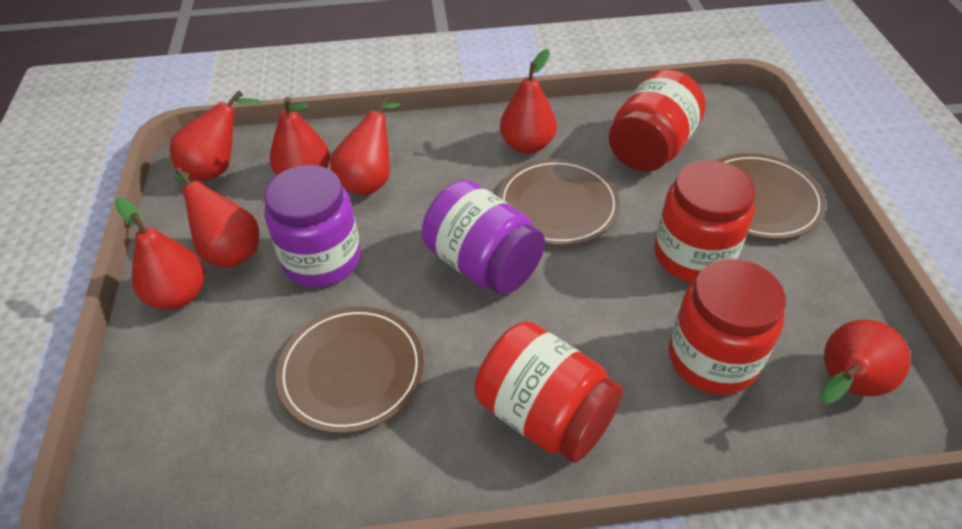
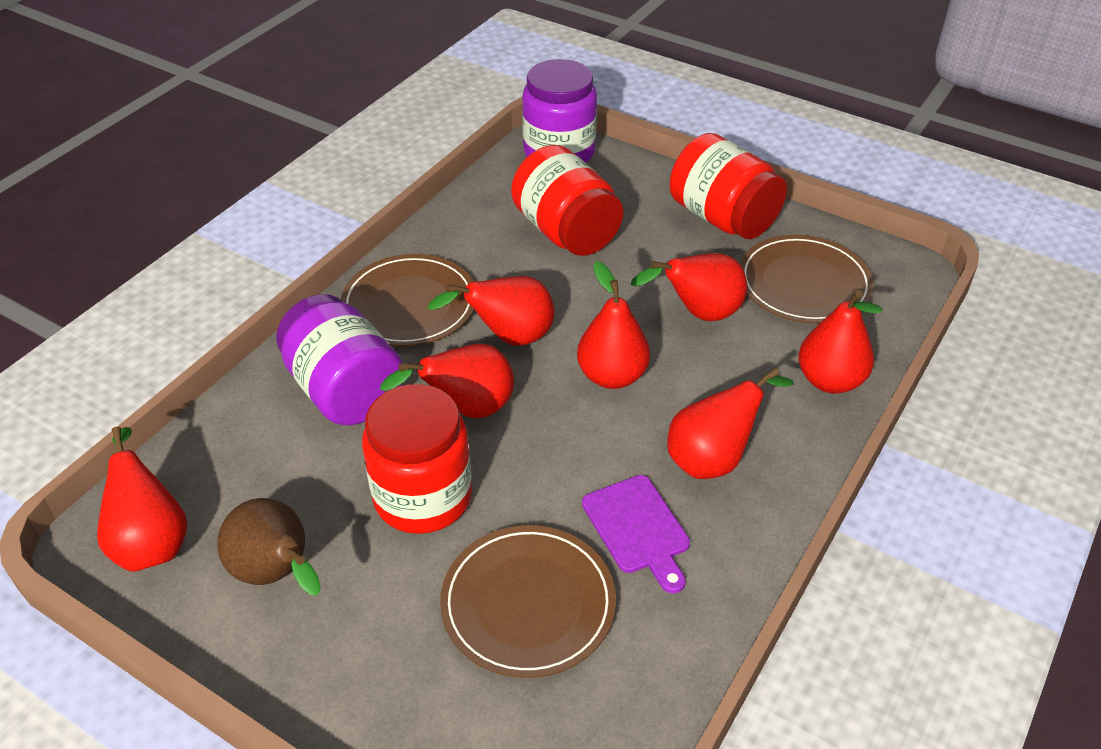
brown pear: none = 0 -> [217,498,321,596] = 1
purple cutting board: none = 0 -> [582,475,690,594] = 1
red jar: [475,321,623,463] [609,69,705,172] [655,160,755,283] [669,259,786,395] = 4 -> [362,384,472,534] [511,145,623,256] [670,133,787,239] = 3

